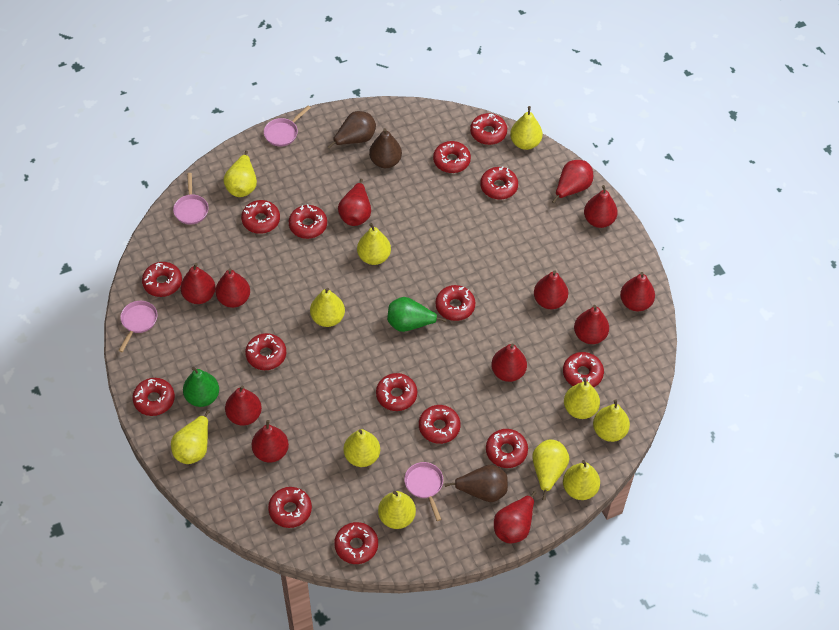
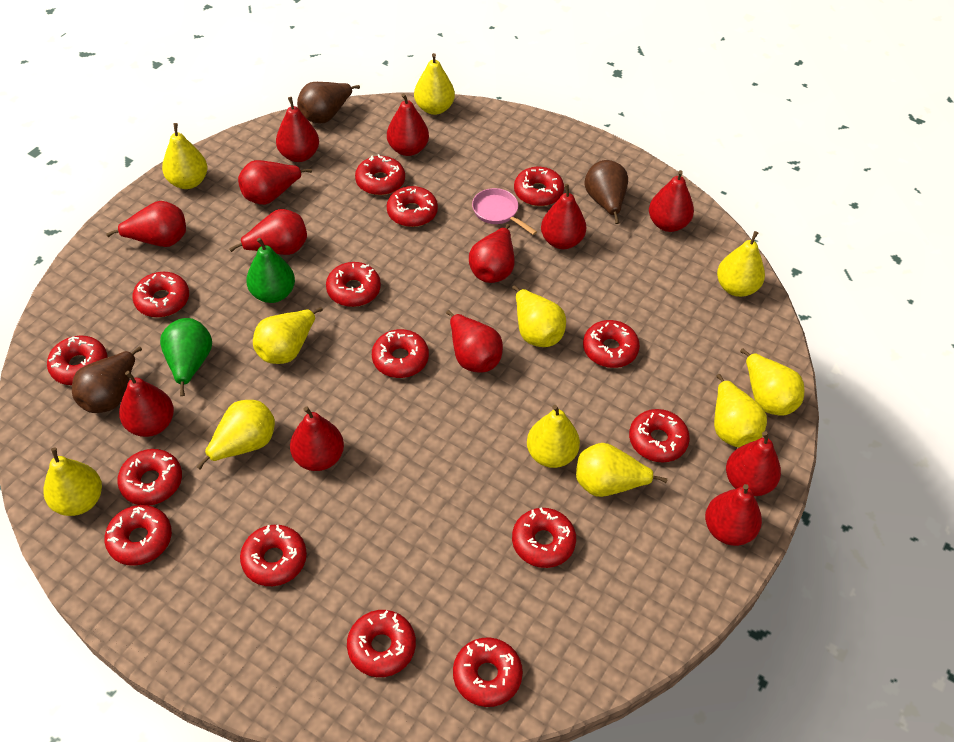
pink pan: [119,301,157,352] [173,173,209,225] [264,105,311,147] [404,462,443,521] = 4 -> [472,188,537,235] = 1
red pear: [181,263,216,304] [215,268,250,308] [225,385,262,426] [252,420,289,463] [338,179,371,226] [491,343,527,382] [494,491,537,543] [534,270,568,309] [552,160,593,203] [574,305,609,344] [584,185,618,228] [620,272,655,311] = 12 -> [106,201,186,247] [119,371,174,437] [229,209,307,255] [238,160,312,205] [276,97,319,162] [290,406,344,471] [387,93,429,156] [446,310,503,373] [469,224,515,283] [541,184,586,249] [649,170,694,232] [705,484,762,546] [726,431,781,496] = 13

